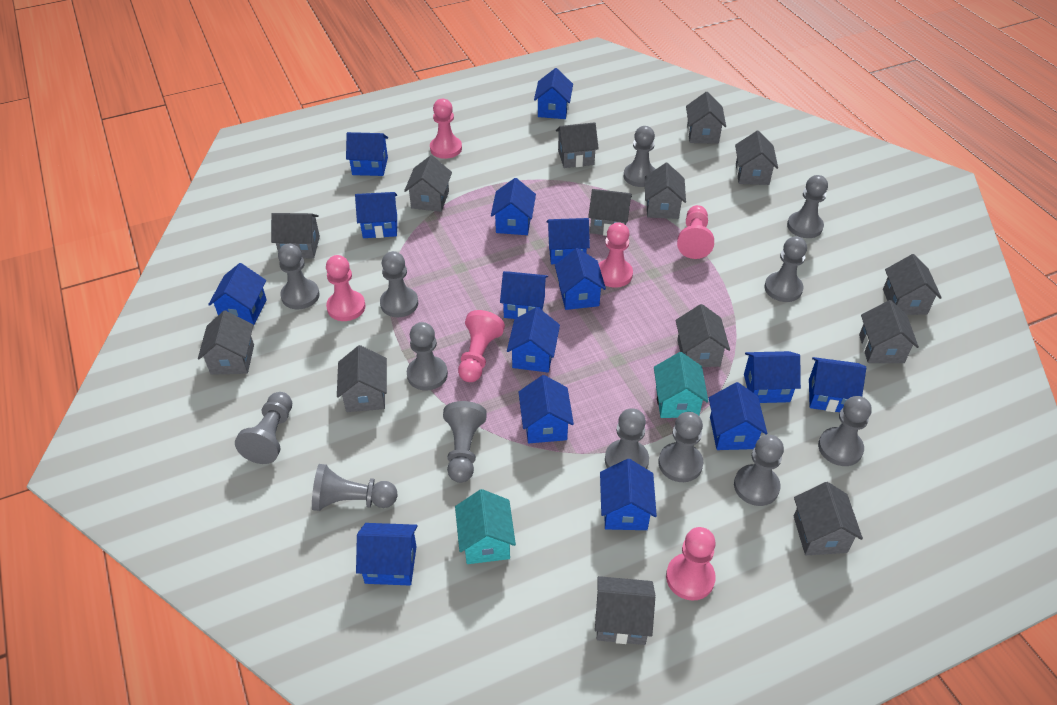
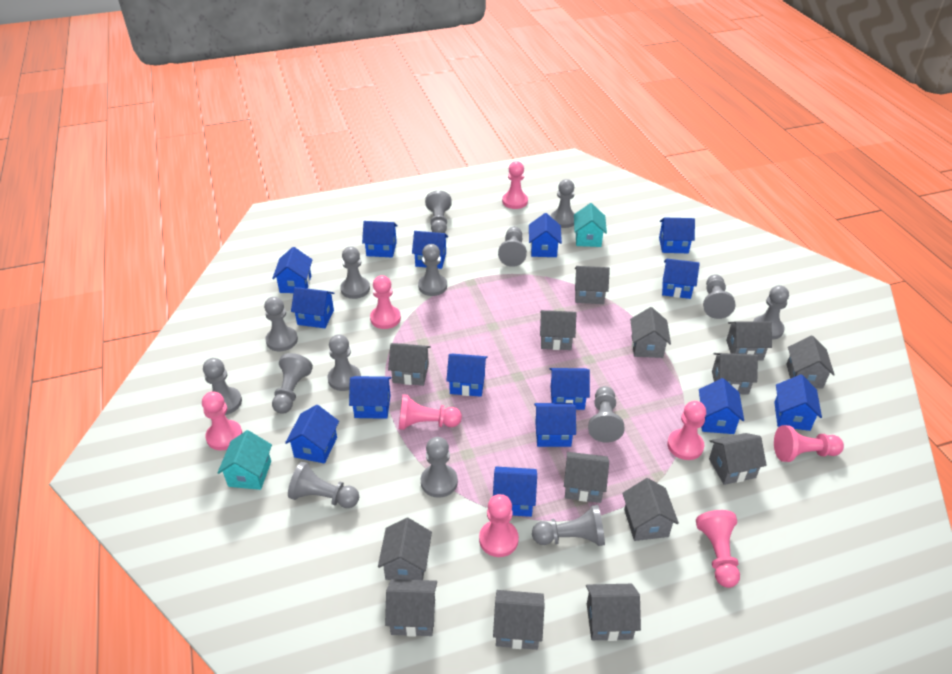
grey pawn: [235,392,292,464] [278,244,320,309] [312,464,397,511] [380,251,418,317] [407,322,448,391] [443,401,487,483] [605,408,649,469] [623,126,655,187] [658,412,703,482] [734,435,784,506] [764,237,807,302] [787,175,828,238] [818,396,872,466] = 13 -> [203,358,242,415] [264,297,298,351] [272,353,313,414] [288,461,359,508] [327,334,361,391] [340,246,370,299] [418,244,447,296] [421,437,458,498] [425,190,452,233] [498,227,527,267] [532,505,605,546] [550,179,575,228] [588,386,625,443] [703,274,735,319] [753,285,789,340] = 15
pink pawn: [326,255,365,321] [430,99,462,159] [458,310,505,382] [599,222,633,288] [666,527,716,601] [677,205,714,259] = 6 -> [202,391,242,450] [370,275,401,329] [399,394,462,430] [479,494,519,557] [502,161,528,209] [667,401,706,460] [696,510,740,588] [774,425,844,462] = 8

